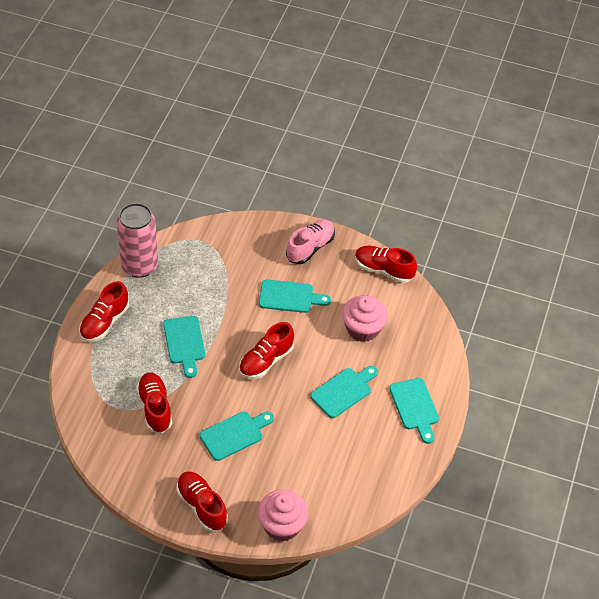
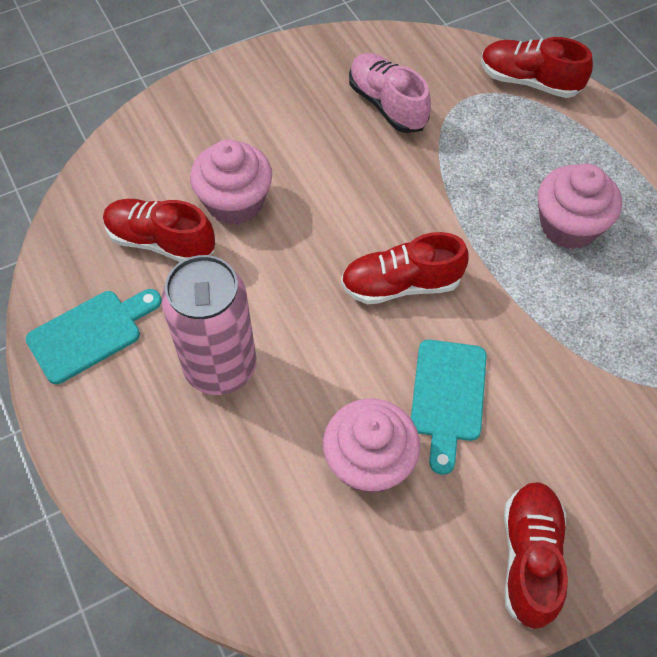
pink cupcake: [258,489,309,542] [342,295,388,342] = 2 -> [190,139,272,225] [323,399,420,494] [538,164,622,249] = 3
red shoe: [79,281,129,342] [136,373,172,433] [176,471,228,532] [239,322,294,379] [355,246,417,283] = 5 -> [103,199,215,262] [341,232,468,304] [481,37,593,98] [504,482,568,629] = 4
turquoise cutting board: [163,316,205,378] [200,411,274,461] [259,279,331,313] [310,366,378,418] [389,378,439,444] = 5 -> [26,289,162,384] [411,340,487,475] = 2

